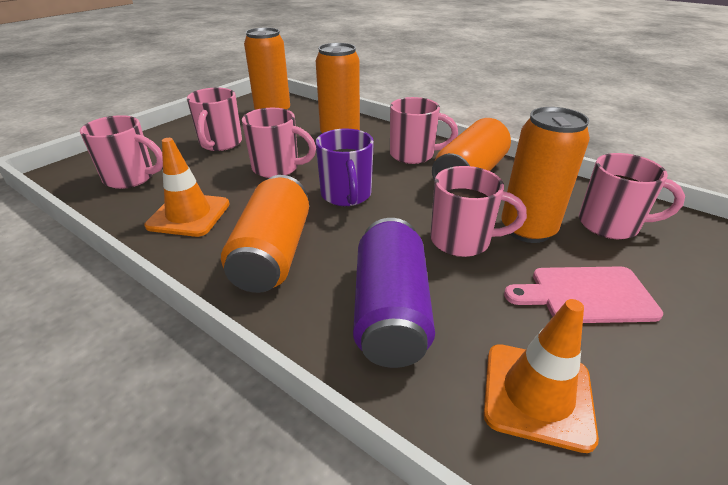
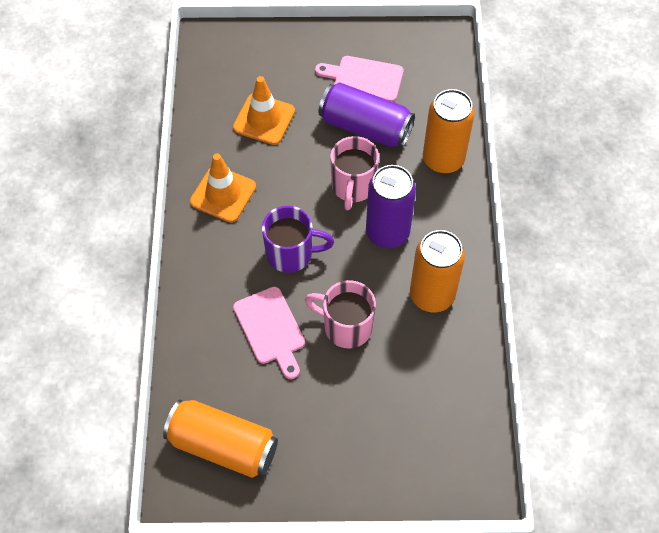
orange can: [221,175,309,293] [244,28,290,110] [316,43,360,133] [432,118,511,181] [501,107,590,243] = 5 -> [163,399,278,478] [410,230,465,312] [423,89,475,174] = 3
pink cutting board: [504,266,663,323] = 1 -> [233,287,305,379] [315,56,403,102] = 2
pink mug: [80,115,163,189] [187,88,242,151] [242,108,316,178] [390,97,458,164] [430,166,527,257] [579,153,685,239] = 6 -> [305,280,376,348] [330,136,379,210] = 2
purple can: [353,218,435,368] = 1 -> [318,82,415,148] [366,165,416,248] = 2

